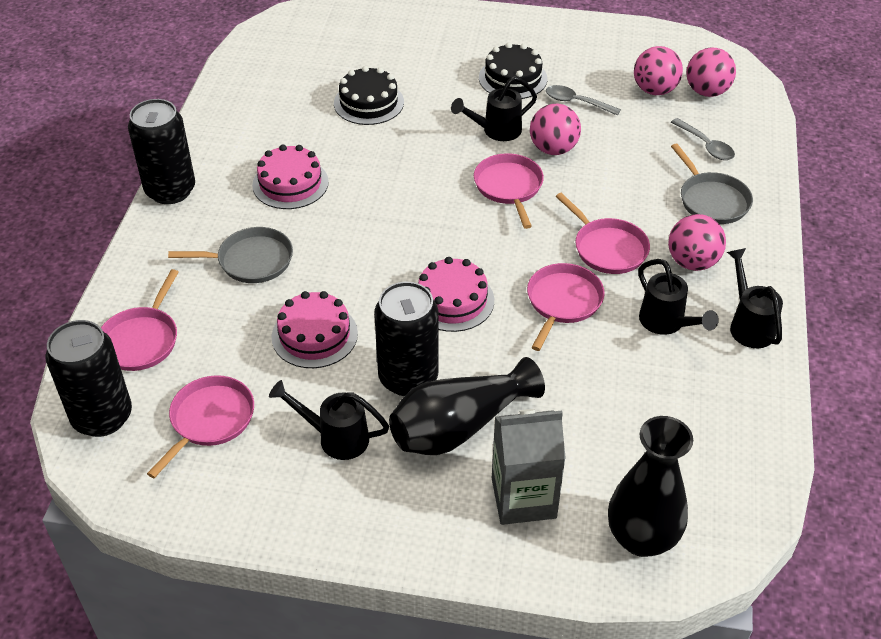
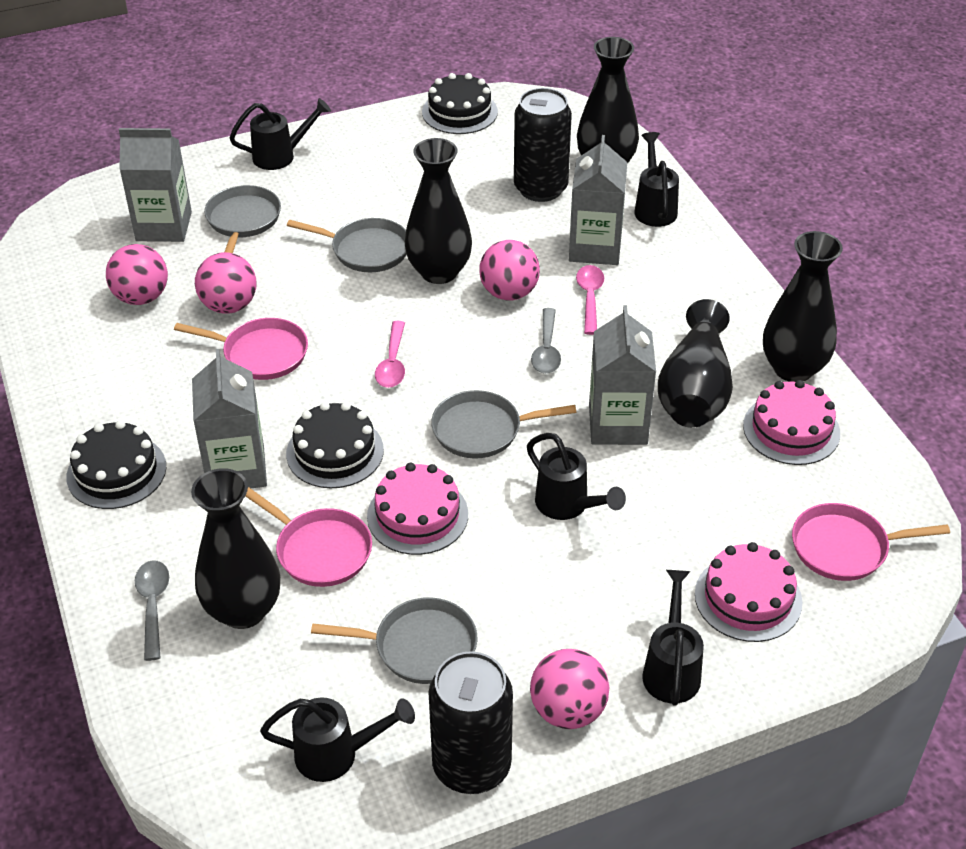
black cake: [334,66,404,125] [479,42,547,99] = 2 -> [66,420,167,509] [286,402,384,488] [422,73,498,134] = 3
black can: [46,320,132,437] [128,99,195,204] [374,282,438,396] = 3 -> [428,651,513,794] [514,88,572,202] = 2
black vase: [389,357,545,455] [608,416,693,557] = 2 -> [191,468,280,629] [405,138,472,284] [577,37,639,163] [658,299,733,428] [763,231,843,382] = 5
black watering can: [269,380,389,460] [451,76,537,141] [638,259,719,335] [727,248,783,348] = 4 -> [229,98,331,170] [260,697,415,782] [527,433,626,520] [634,132,679,227] [642,570,704,706] = 5
grey carton: [492,409,566,525] = 1 -> [119,128,192,242] [192,349,267,488] [569,135,627,265] [589,305,656,445] = 4
grey pan: [168,227,293,283] [671,144,753,224] = 2 -> [204,185,281,253] [287,218,406,272] [311,597,477,684] [431,390,576,459] = 4
pink pan: [101,269,179,371] [147,375,254,478] [474,153,544,229] [527,263,605,351] [556,193,650,274] = 5 -> [174,318,308,380] [245,487,372,587] [792,503,950,581] = 3
pink spoon: none = 0 -> [375,321,405,388] [576,265,604,335] = 2

